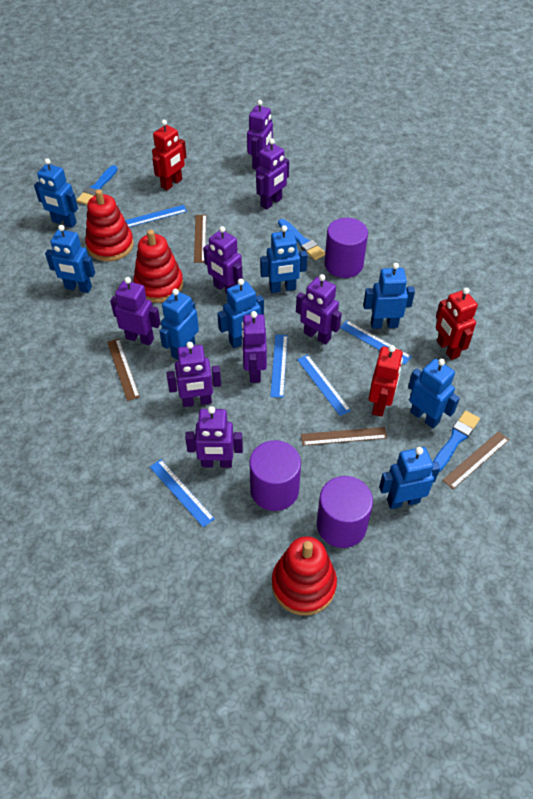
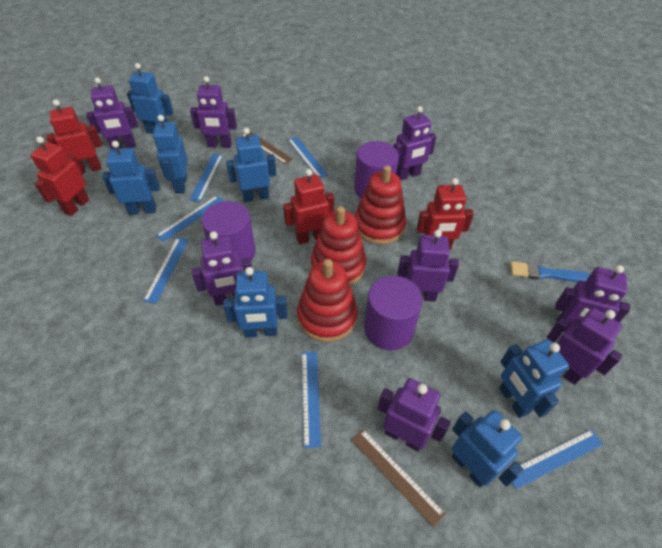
blue brush: [77,165,118,205] [278,219,325,260] [433,411,480,472] = 3 -> [510,261,590,282] = 1
blue robot: [34,158,78,228] [45,225,95,293] [159,289,199,360] [217,279,264,348] [260,225,308,293] [363,263,415,329] [379,447,440,509] [408,358,460,428] = 8 -> [102,141,160,215] [127,63,173,134] [153,115,188,193] [223,267,288,338] [226,128,277,202] [452,410,524,488] [499,340,569,418] = 7
blue ruler: [125,205,187,227] [150,459,215,528] [270,334,288,398] [297,354,351,416] [340,320,412,364] = 5 -> [143,237,189,304] [156,196,224,242] [190,154,223,202] [288,137,328,178] [302,352,321,448] [512,429,603,489] = 6
brown ruler: [107,339,140,401] [194,215,206,263] [301,427,387,446] [442,431,509,489] = 4 -> [241,132,293,164] [351,429,446,527] = 2
red robot: [152,120,187,190] [369,345,403,417] [436,288,478,360] = 3 -> [30,136,89,216] [46,100,102,173] [283,169,334,245] [417,178,474,250] = 4

